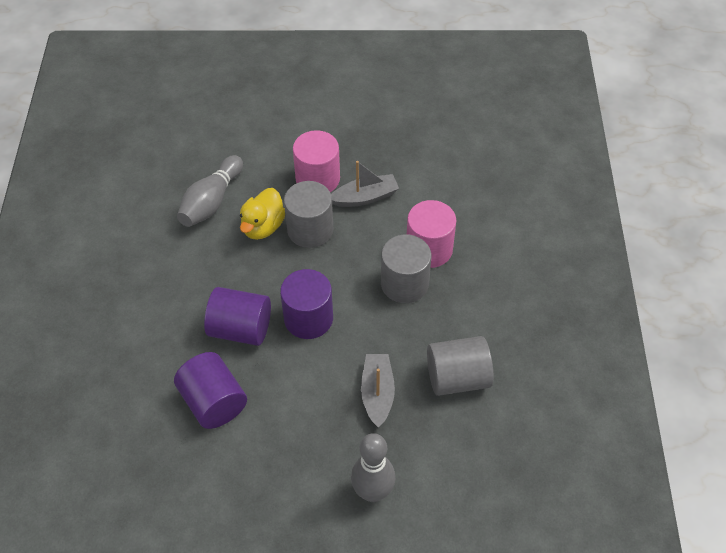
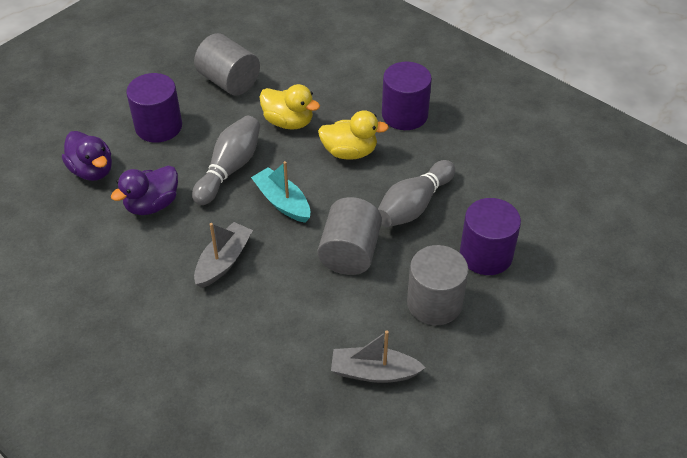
pink cylinder: [293,130,340,192] [407,200,456,268] = 2 -> none = 0
purple duck: none = 0 -> [62,131,112,181] [111,165,178,215] = 2
turquoise boat: none = 0 -> [251,161,310,223] = 1
yellow duck: [240,188,285,240] = 1 -> [259,84,320,130] [318,110,389,160] = 2

